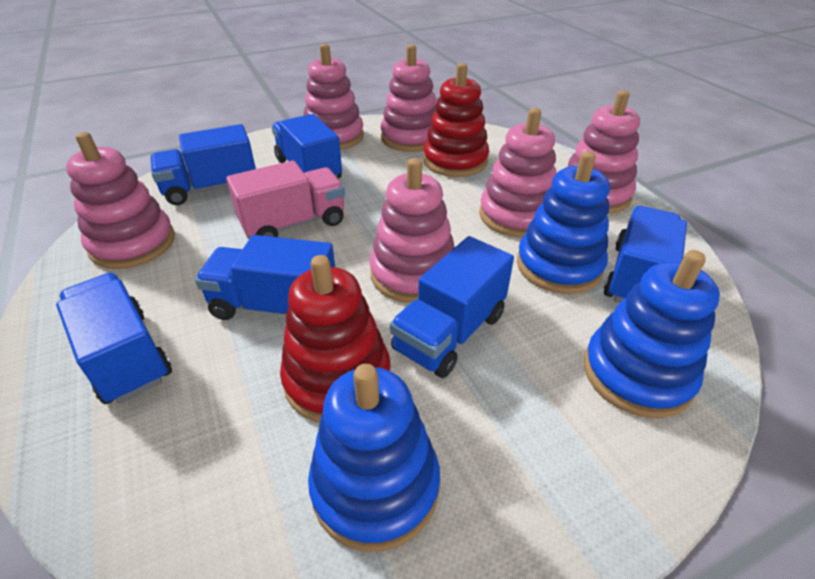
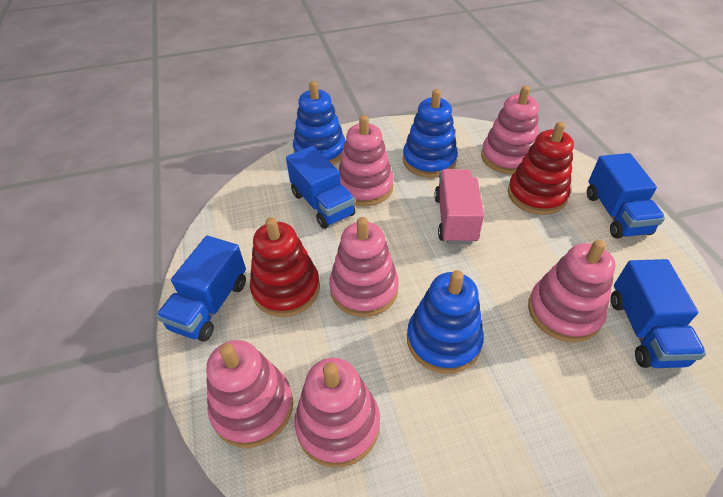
blue truck: [56,273,172,404] [150,124,256,205] [195,235,335,320] [272,114,342,178] [390,236,514,378] [604,206,687,303] = 6 -> [156,236,246,341] [286,146,356,229] [587,153,665,239] [611,259,706,368] = 4

